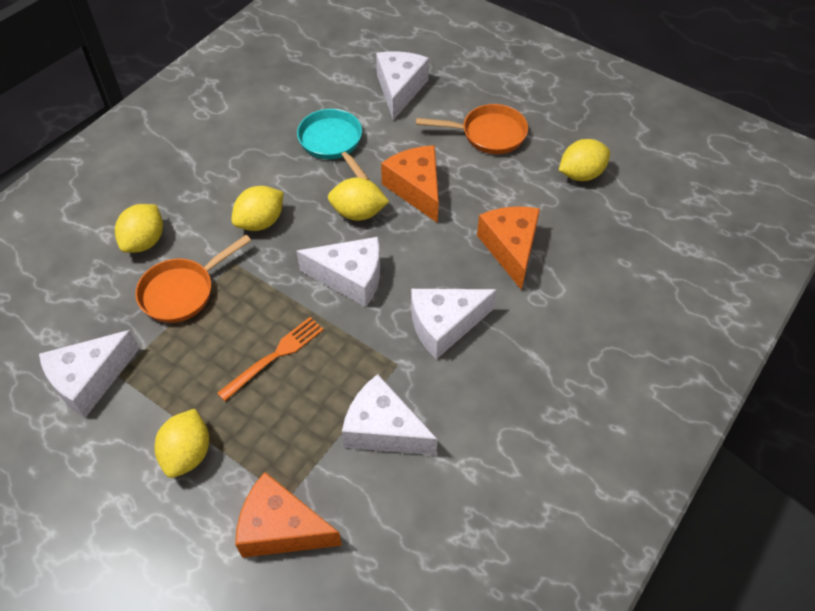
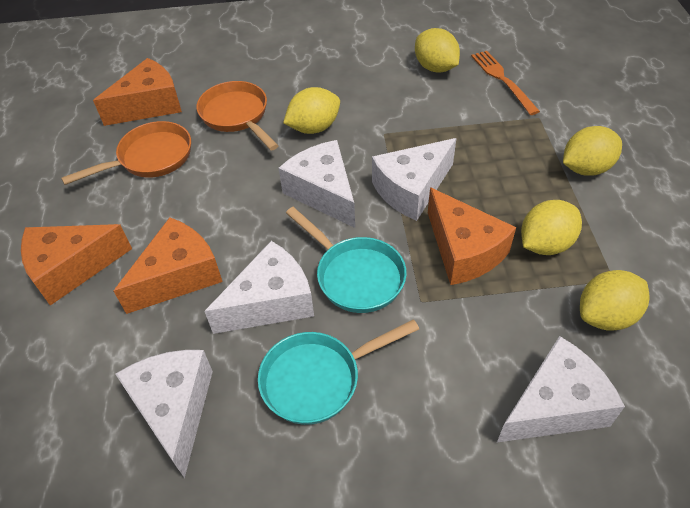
orange cheese: [235,472,342,558] [381,145,439,223] [477,207,540,290] = 3 -> [21,224,132,306] [93,58,182,126] [114,217,223,314] [428,187,516,285] = 4
turquoise pan: [297,109,369,180] = 1 -> [258,319,419,425] [286,207,407,313] = 2

